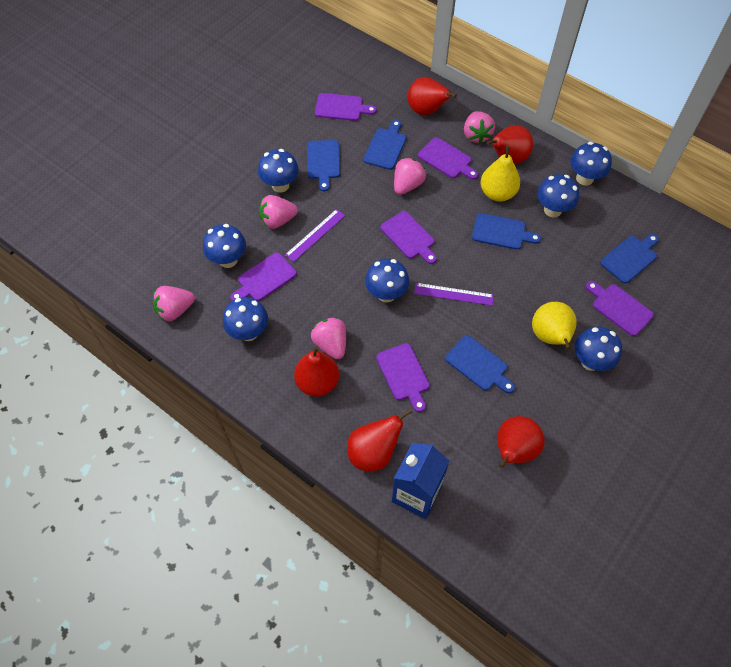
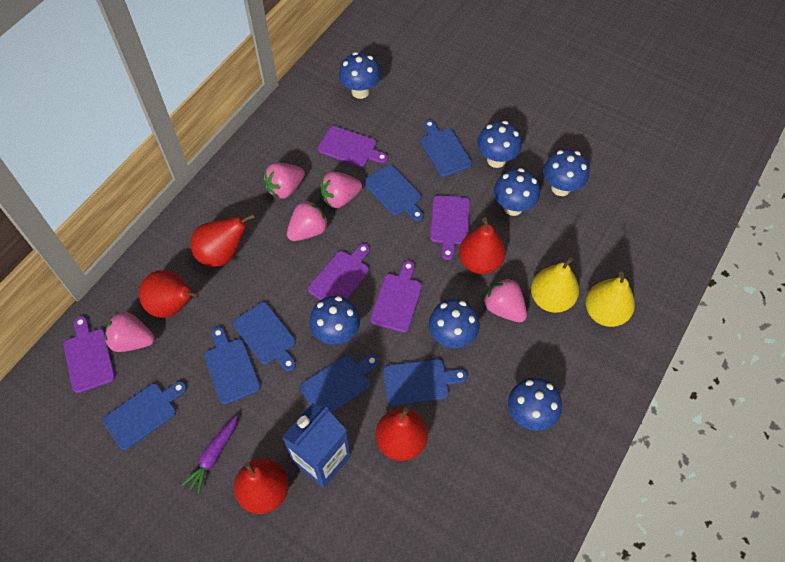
blue cutting board: [307,140,340,191] [363,120,406,170] [445,335,515,393] [472,213,541,250] [600,234,659,283] = 5 -> [103,381,187,450] [204,327,261,404] [233,302,296,371] [300,354,379,413] [364,164,424,221] [383,359,467,406] [421,120,472,177] = 7
purple carrot: none = 0 -> [182,415,238,494] = 1
purple cutting board: [231,252,297,301] [315,93,377,121] [376,343,430,412] [380,211,437,264] [418,137,478,180] [586,281,654,336] = 6 -> [64,316,115,393] [308,244,370,300] [318,126,388,167] [370,261,422,332] [430,195,470,260] = 5
purple ruler: [285,209,345,262] [414,283,494,306] = 2 -> none = 0

